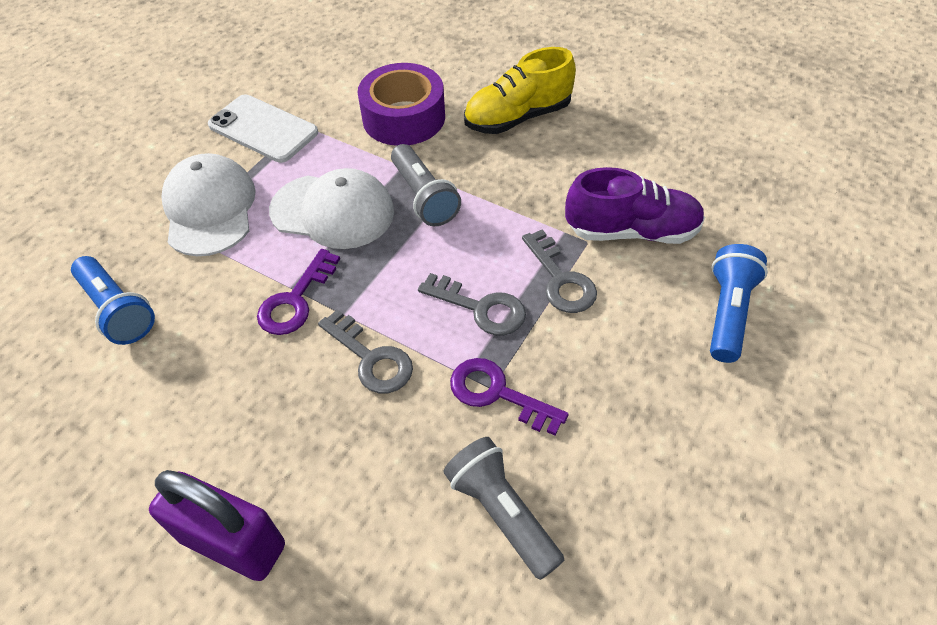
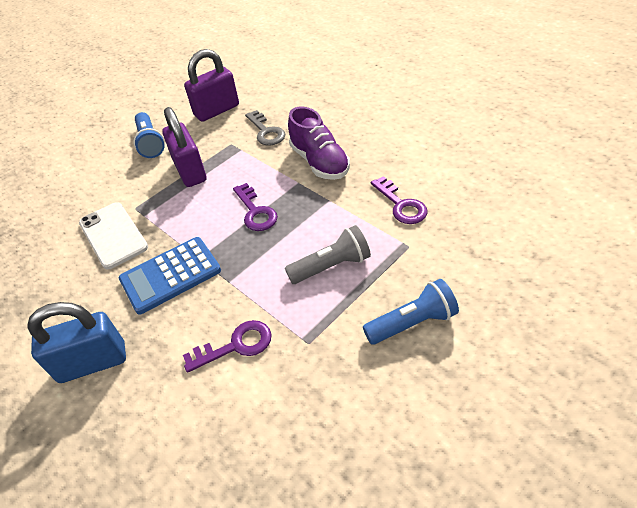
blue calculator: none = 0 -> [119,237,221,314] = 1
blue padlock: none = 0 -> [27,302,126,383] = 1
grey flashlight: [391,144,461,226] [443,437,564,580] = 2 -> [285,225,371,284] = 1
grey key: [318,309,413,393] [418,273,526,336] [522,229,597,313] = 3 -> [245,110,285,146] = 1
purple key: [257,249,340,335] [450,358,569,435] = 2 -> [183,320,272,373] [233,183,278,231] [371,176,428,224] = 3
purple padlock: [149,470,285,581] = 1 -> [162,107,207,187] [184,49,239,122] = 2
purple tape: [358,63,445,146] = 1 -> none = 0
white cap: [161,153,256,256] [269,168,394,249] = 2 -> none = 0
yellow shoe: [464,47,576,134] = 1 -> none = 0

